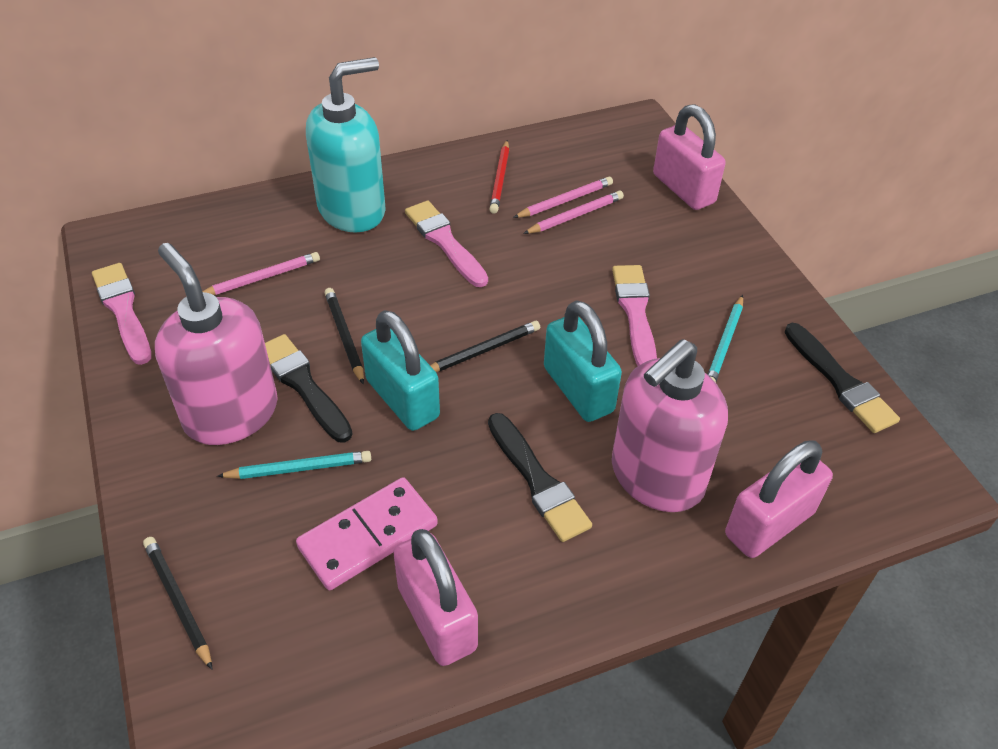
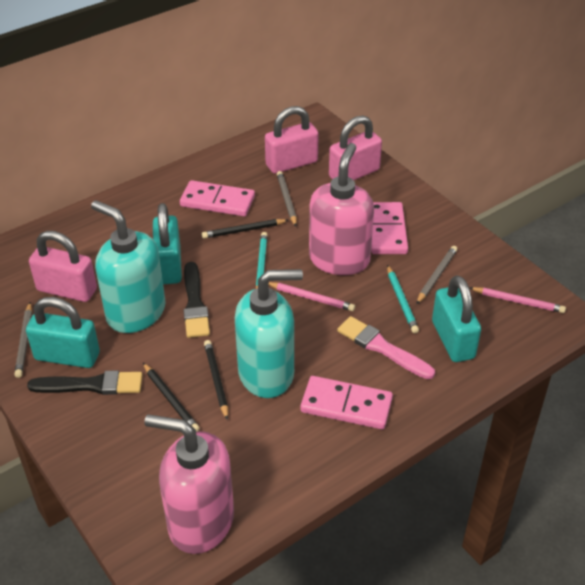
black brush: [265,334,353,443] [488,413,592,542] [784,323,900,433] = 3 -> [27,370,142,395] [183,262,210,338] = 2
grey pencil: none = 0 -> [14,302,32,378] [277,171,297,226] [416,246,457,304] = 3
pink brush: [92,263,151,365] [405,201,488,287] [612,265,657,366] = 3 -> [337,316,435,379] = 1
pink domino: [296,477,438,590] = 1 -> [180,180,255,216] [300,376,393,429] [371,202,408,254] = 3
pink pencil: [202,252,320,295] [513,177,613,218] [523,191,624,234] = 3 -> [268,282,355,311] [470,287,566,313] = 2
red pencil: [489,140,509,214] = 1 -> none = 0
turquoise padlock: [361,310,440,431] [544,300,622,422] = 2 -> [26,297,100,368] [153,203,182,284] [432,275,481,362] = 3
turquoise soap dispenser: [306,57,386,232] = 1 -> [91,200,166,333] [235,269,303,398] = 2

